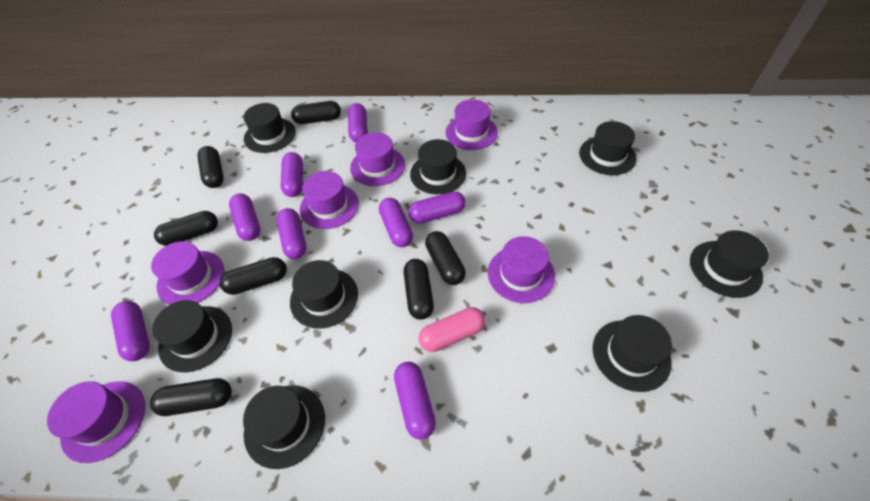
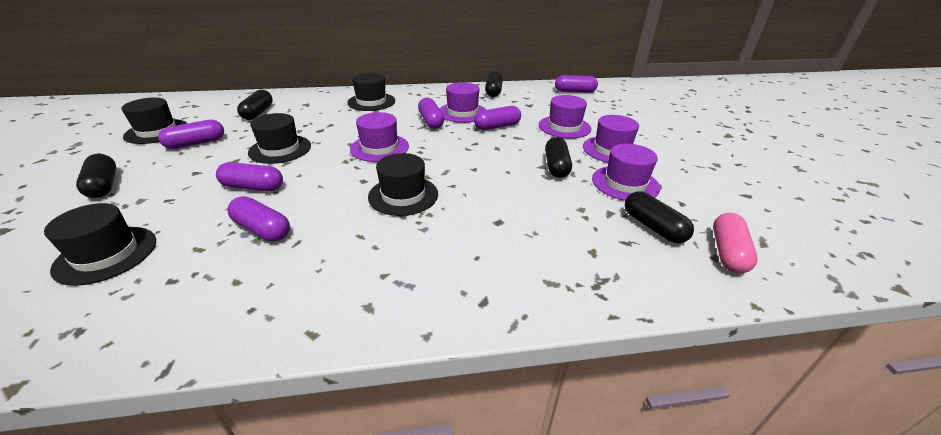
black capsule: [150,378,232,416] [154,211,218,246] [197,146,224,188] [220,257,287,295] [291,101,341,124] [404,259,434,320] [425,231,466,285] = 7 -> [76,154,116,198] [237,89,273,120] [485,71,503,97] [545,137,572,178] [625,191,694,243] = 5
black hat: [152,300,232,372] [243,103,296,153] [243,385,325,469] [290,260,358,329] [410,139,466,194] [579,121,637,175] [593,315,672,392] [690,230,769,298] = 8 -> [44,203,156,286] [121,98,188,144] [248,113,311,164] [347,73,395,111] [368,153,438,216] = 5
purple capsule: [111,301,149,361] [229,194,260,241] [276,208,307,259] [281,152,303,197] [348,103,368,142] [379,198,413,247] [394,362,436,440] [408,191,466,224] = 8 -> [158,120,224,149] [216,162,283,191] [227,196,290,242] [418,98,444,129] [474,106,521,130] [555,75,598,93] = 6
purple hat: [47,381,145,463] [151,241,224,305] [300,171,359,229] [350,132,405,186] [446,99,498,150] [488,236,555,303] = 6 -> [350,112,409,162] [440,82,486,123] [539,95,591,139] [583,115,639,163] [592,144,660,201] = 5

